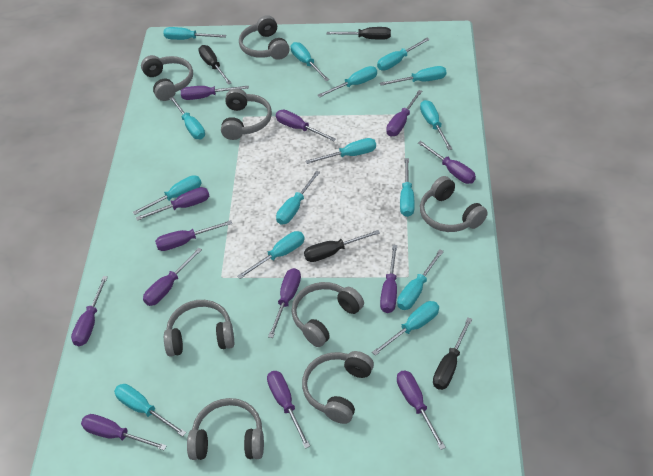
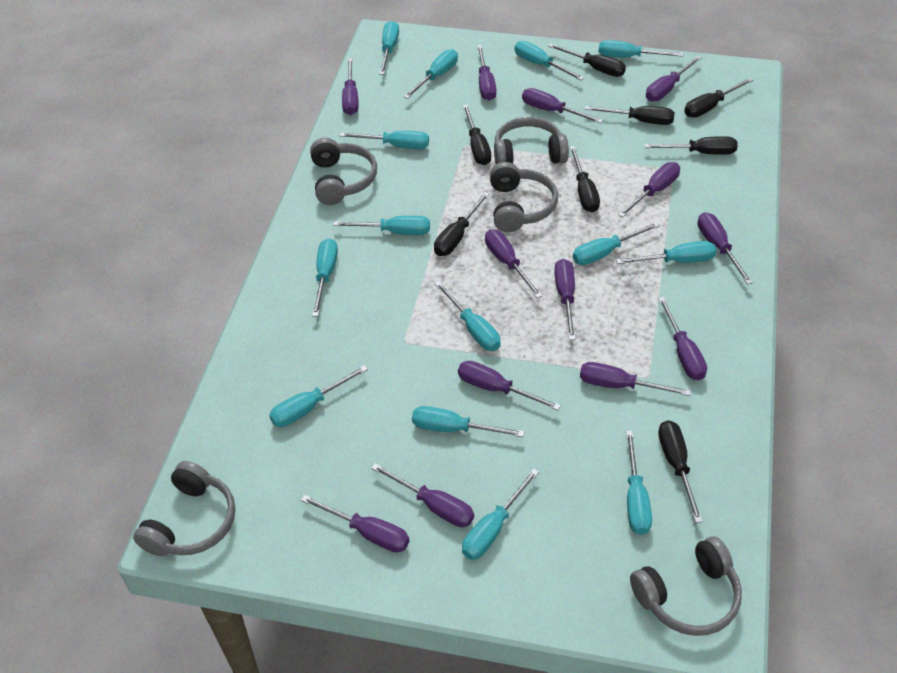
black screwdriver: [199,45,232,85] [304,230,380,262] [327,27,391,40] [433,317,472,390] = 4 -> [434,192,490,256] [463,104,491,165] [548,44,626,77] [570,146,600,213] [585,106,675,125] [644,136,738,154] [658,420,703,523] [684,78,753,118] = 8
grey headphones: [141,55,193,101] [164,300,234,357] [187,398,264,460] [221,88,272,140] [239,15,290,60] [291,282,364,347] [302,351,374,424] [420,176,488,232] = 8 -> [133,461,235,556] [310,138,377,205] [490,162,558,232] [494,117,569,164] [630,536,742,636] = 5
turquoise screwdriver: [114,384,186,437] [133,175,202,215] [163,27,226,40] [170,97,205,139] [237,231,305,279] [276,171,320,225] [291,42,329,81] [306,138,376,164] [318,66,377,97] [372,301,439,356] [377,38,430,71] [380,66,446,86] [397,249,444,310] [400,158,415,217] [420,100,452,150] = 15 -> [269,365,368,427] [312,239,338,317] [333,216,430,235] [340,131,429,149] [379,21,399,75] [404,49,458,99] [412,406,525,437] [435,281,501,351] [462,468,539,560] [515,41,584,80] [573,222,660,265] [599,40,683,57] [616,241,716,264] [626,431,652,535] = 14

